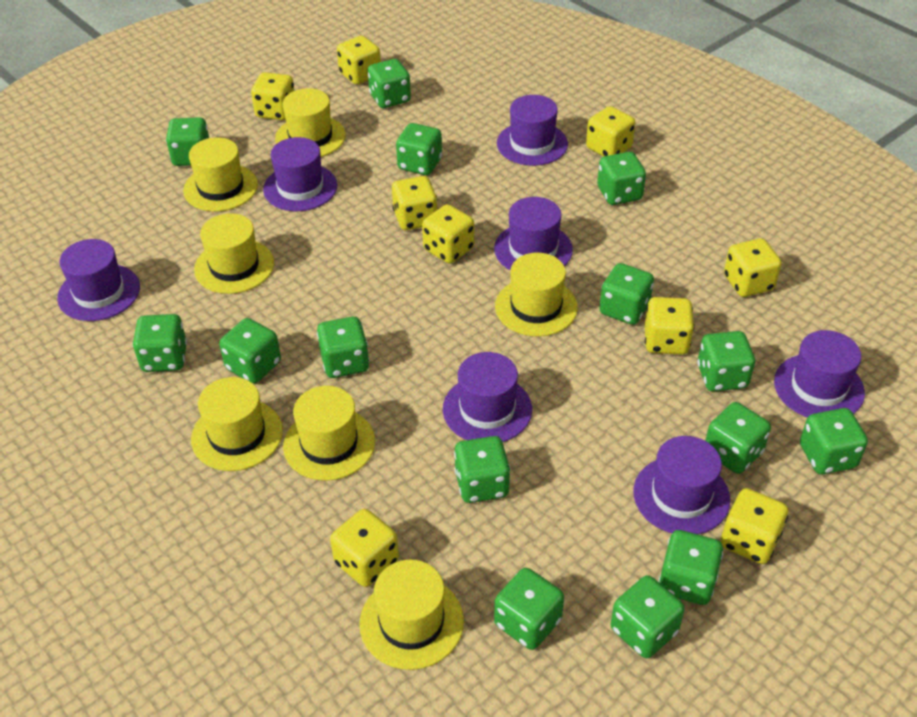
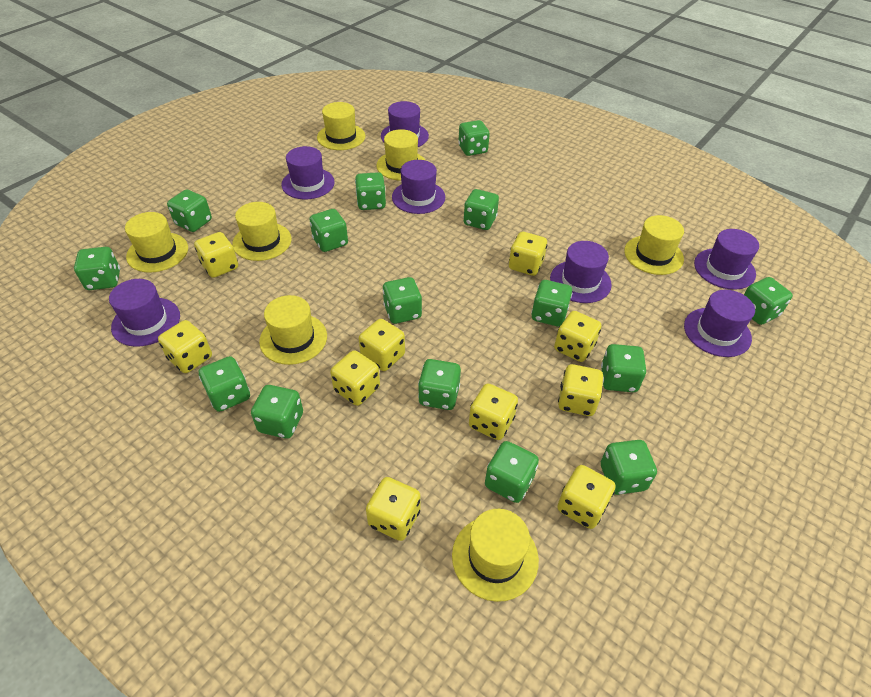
yellow dice: [251,72,295,120] [330,509,399,587] [337,36,381,85] [392,176,437,230] [422,204,474,264] [586,106,635,157] [645,297,694,354] [721,488,788,564] [724,238,782,297] = 9 -> [158,320,212,373] [194,232,238,278] [330,350,380,406] [359,319,405,371] [366,477,421,541] [469,383,518,440] [509,232,547,276] [554,311,601,362] [557,465,615,529] [558,364,603,416] = 10

